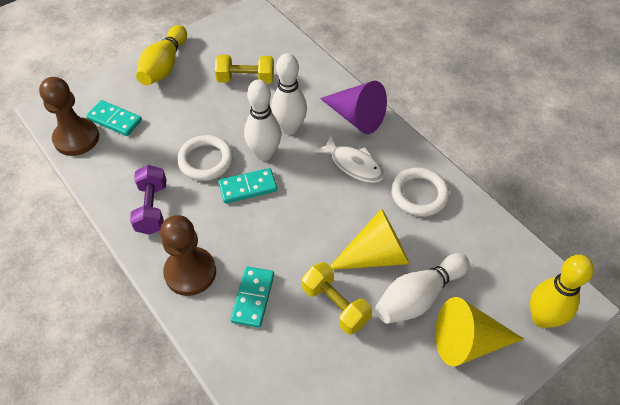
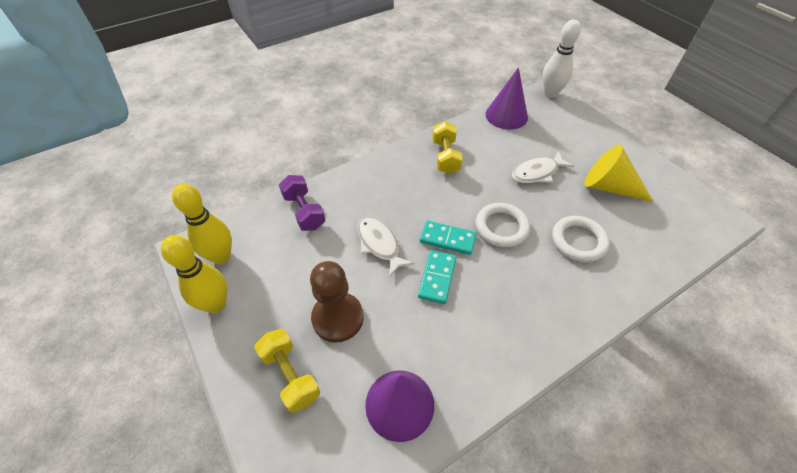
brown pawn: [39,77,99,156] [160,215,216,296] = 2 -> [310,261,364,343] = 1
purple cone: [320,81,387,134] = 1 -> [365,371,434,442] [485,67,528,130] = 2
turquoise domino: [86,100,142,136] [218,168,277,203] [231,266,274,328] = 3 -> [418,250,456,304] [420,221,476,255] = 2
white bowling pin: [244,80,281,161] [271,53,307,135] [375,253,469,324] = 3 -> [542,19,581,98] = 1
white fish: [313,134,384,183] = 1 -> [357,217,414,278] [512,151,574,183] = 2
yellow cone: [330,208,410,270] [435,297,524,366] = 2 -> [584,145,653,202] = 1

